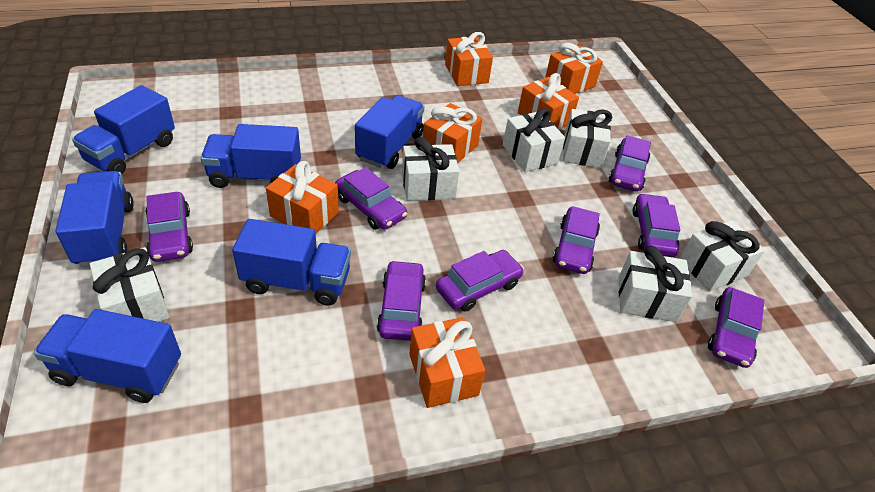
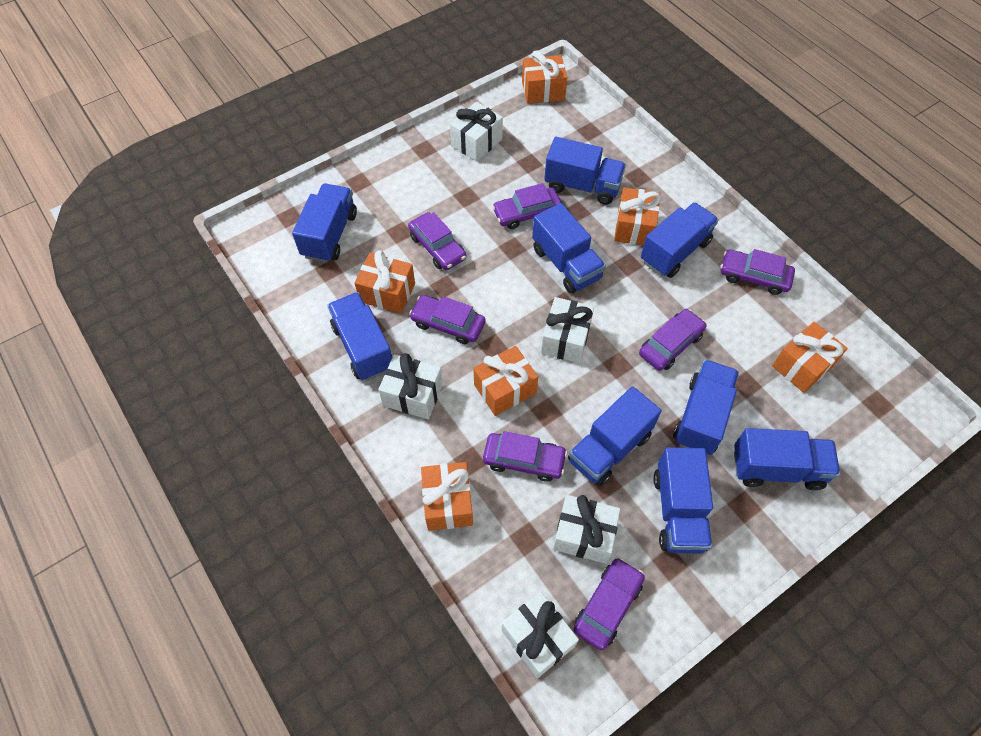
blue truck: [34,309,181,403] [55,171,134,267] [72,85,175,174] [201,124,301,188] [232,219,351,306] [355,95,424,169] = 6 -> [292,183,357,263] [327,292,393,381] [532,203,606,293] [544,137,626,205] [568,386,662,487] [641,202,719,278] [654,448,713,554] [673,360,739,455] [734,428,840,490] = 9
purple car: [145,192,193,262] [335,167,407,230] [377,260,426,341] [436,250,524,312] [553,206,600,274] [609,135,651,191] [633,193,680,257] [708,287,765,368] = 8 -> [408,212,466,270] [409,295,486,344] [483,431,567,482] [492,183,562,229] [574,558,645,650] [639,309,707,371] [720,249,795,295] = 7
white gift: [90,247,169,322] [402,137,459,201] [503,108,565,172] [563,109,612,168] [618,246,692,322] [680,220,765,291] = 6 -> [378,353,443,419] [450,102,503,162] [502,592,579,678] [541,297,594,363] [553,495,620,564] = 5

